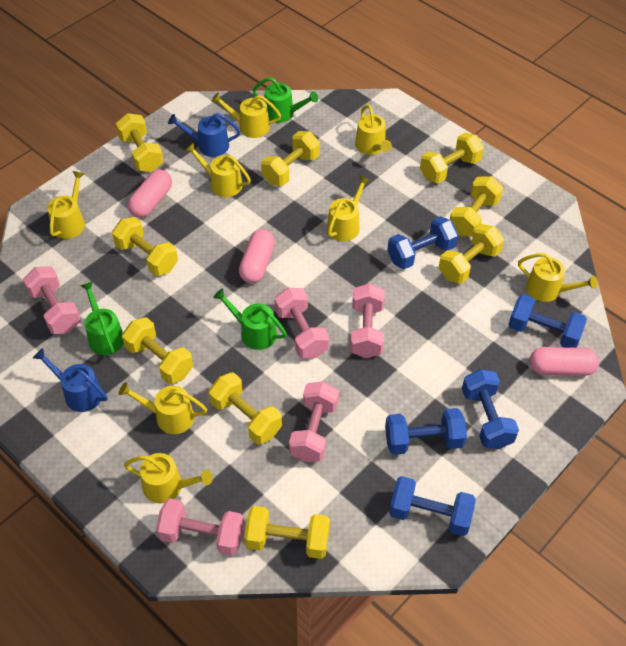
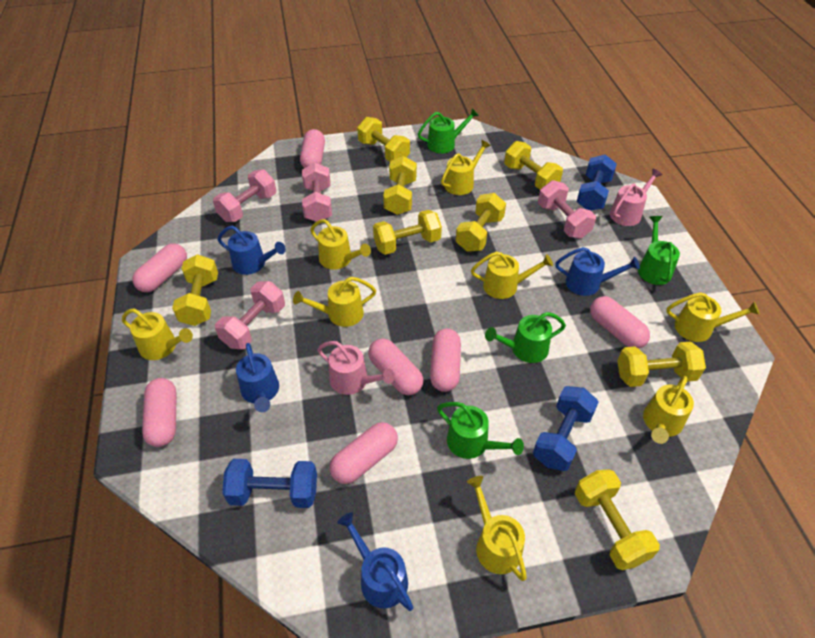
blue dumbbell: [385,408,467,455] [387,216,458,269] [389,476,476,536] [462,369,519,449] [508,294,587,348] = 5 -> [222,459,317,508] [533,386,599,471] [577,155,617,211] = 3
blue watering can: [33,348,107,412] [168,113,241,157] = 2 -> [218,226,286,275] [236,343,279,412] [337,512,413,611] [555,247,640,296] = 4
green watering can: [80,281,124,355] [213,288,287,350] [253,77,318,123] = 3 -> [418,108,479,153] [437,402,524,459] [485,312,566,363] [638,216,680,285] = 4
pink capsule: [128,170,172,218] [239,229,275,283] [530,347,599,376] = 3 -> [132,243,187,292] [142,378,177,447] [300,129,325,168] [330,422,398,484] [368,339,423,395] [430,328,461,392] [590,296,650,349] = 7
pink dumbbell: [23,267,81,334] [156,498,244,556] [274,288,329,358] [289,381,339,462] [350,283,385,358] = 5 -> [213,169,276,222] [215,281,285,349] [302,163,332,222] [538,180,596,239] = 4
pink watering can: none = 0 -> [317,341,395,395] [610,168,662,226] = 2
yellow dumbbell: [112,217,178,276] [116,113,164,172] [122,317,193,384] [209,372,282,445] [244,506,330,559] [261,131,320,186] [420,133,484,183] [439,224,504,284] [450,176,503,236] = 9 -> [172,254,218,326] [357,117,410,162] [373,210,442,255] [383,156,417,215] [456,193,506,252] [504,141,563,189] [575,469,660,570] [617,341,706,387] = 8

